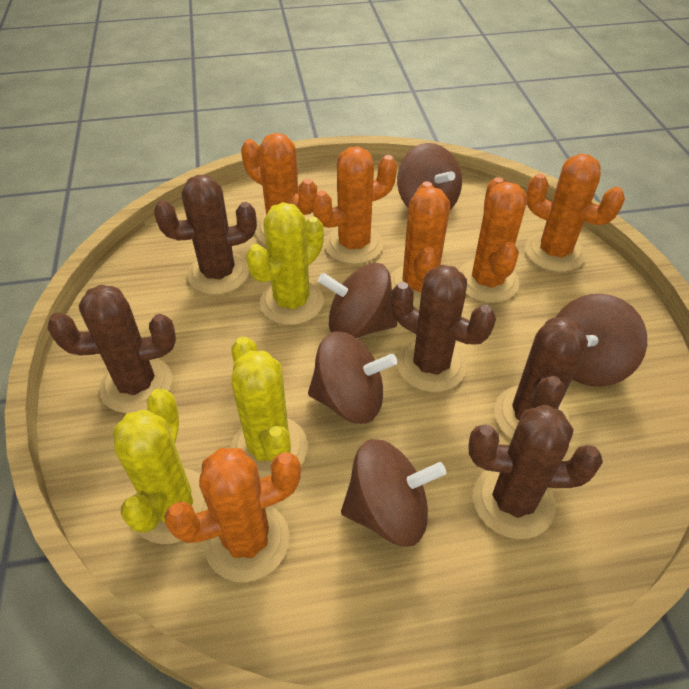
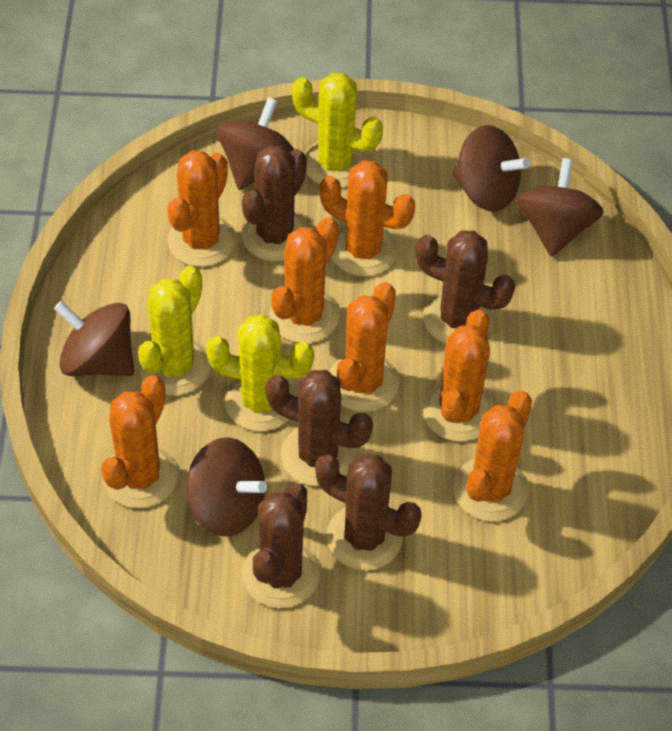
orange cactus: [164,448,301,582] [241,133,317,245] [312,147,397,264] [391,181,450,308] [459,177,527,303] [525,154,625,272] = 6 -> [101,375,178,508] [167,151,236,267] [269,217,340,343] [320,160,415,277] [329,282,399,412] [422,309,494,442] [453,391,532,522] = 7

